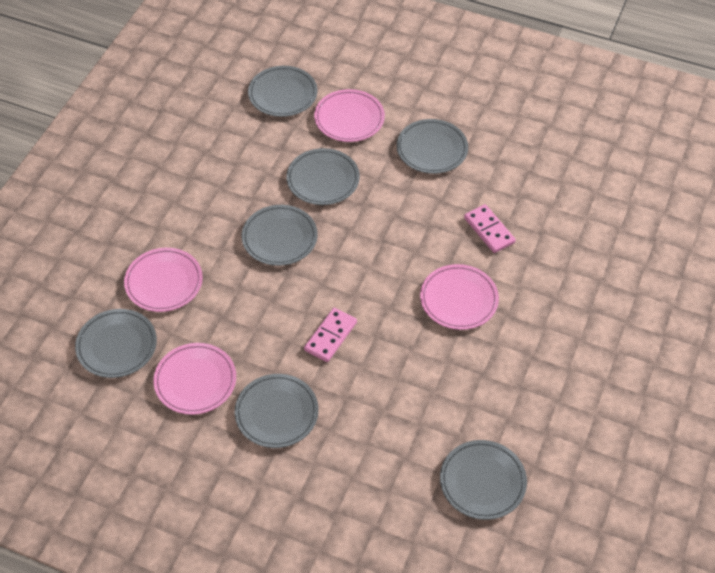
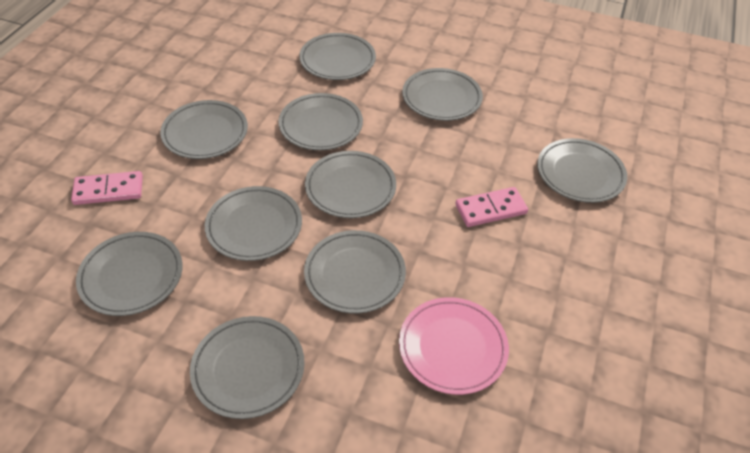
grey plate: [75,309,157,378] [235,374,319,448] [242,205,318,266] [248,66,318,117] [286,148,360,205] [396,119,468,174] [440,440,527,520] = 7 -> [76,232,183,316] [160,100,248,159] [190,316,305,419] [205,186,302,261] [278,93,363,150] [299,33,376,80] [304,230,406,314] [305,151,396,218] [402,68,483,121] [537,138,627,203] = 10
pink plate: [124,248,203,312] [153,343,236,415] [314,89,385,142] [420,264,499,330] = 4 -> [399,297,509,395] = 1

